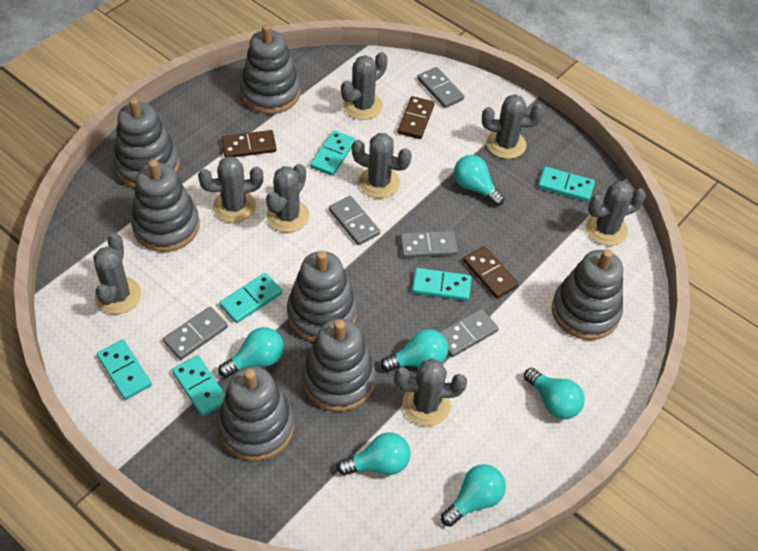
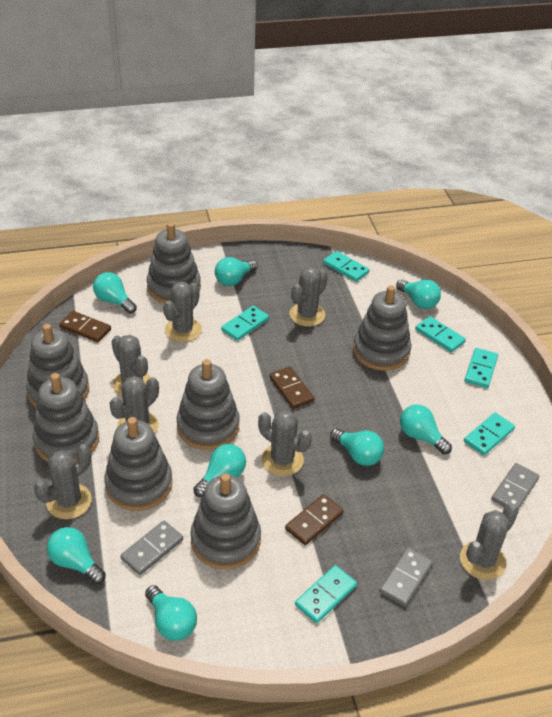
grey cactus: [93,233,141,314] [198,156,263,223] [266,164,309,233] [341,52,388,120] [352,133,412,198] [394,358,467,426] [482,94,544,159] [586,181,646,246] = 8 -> [34,444,92,519] [109,376,159,434] [111,335,151,396] [163,282,202,342] [258,410,312,476] [289,267,328,327] [460,504,519,580] = 7
grey domino: [163,306,228,360] [329,196,380,245] [400,230,458,258] [417,67,464,108] [439,308,499,357] = 5 -> [120,521,183,575] [379,548,433,607] [491,463,539,509] = 3
turquoise light bulb: [218,327,284,378] [337,432,411,476] [381,329,448,372] [441,464,506,527] [454,155,504,206] [524,368,585,419] = 6 -> [47,527,106,584] [93,272,137,314] [145,585,197,641] [193,444,246,497] [215,257,257,286] [330,428,384,466] [396,279,441,309] [400,404,452,454] = 8

